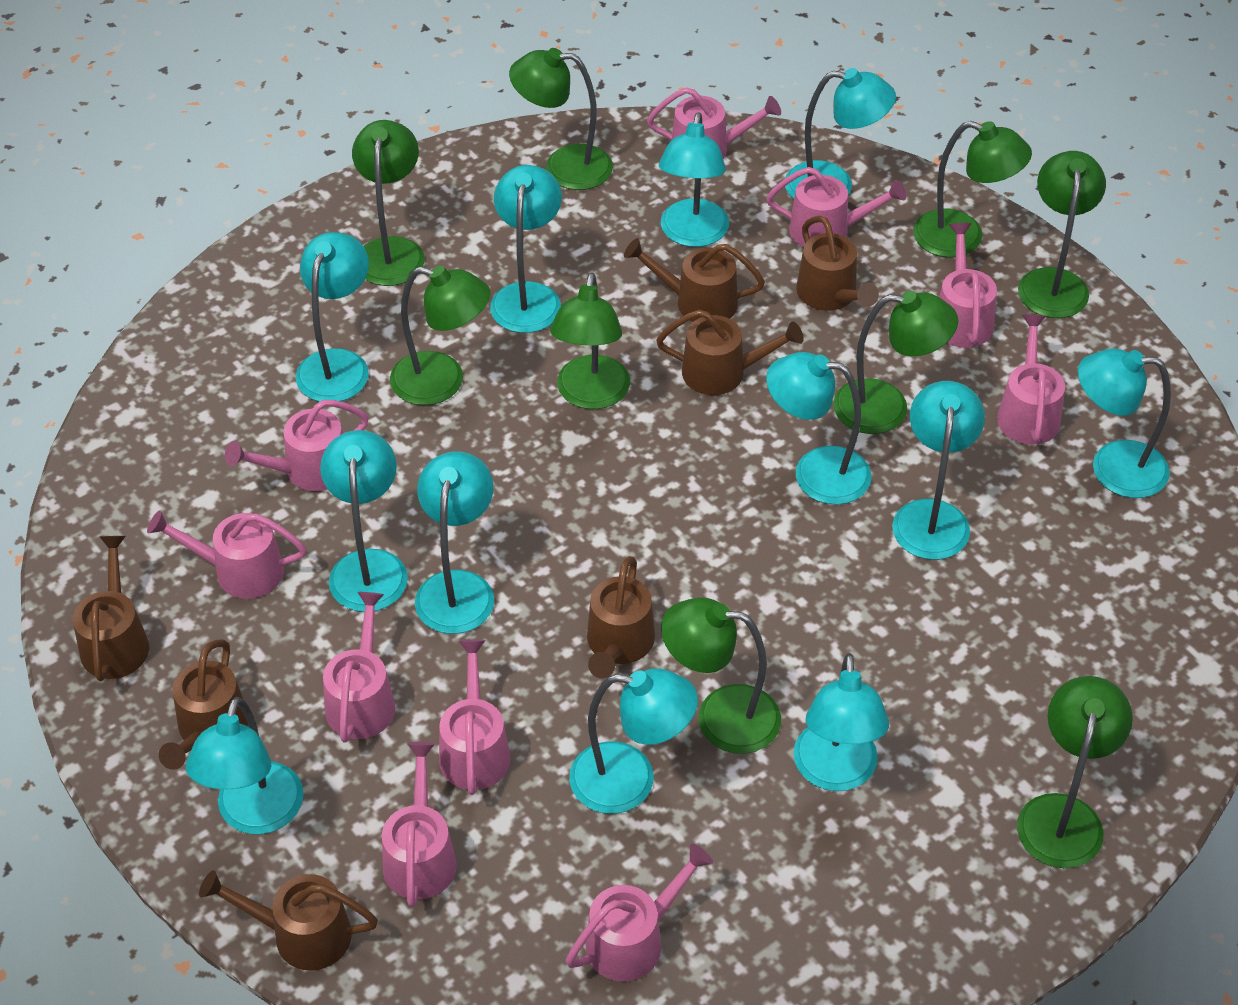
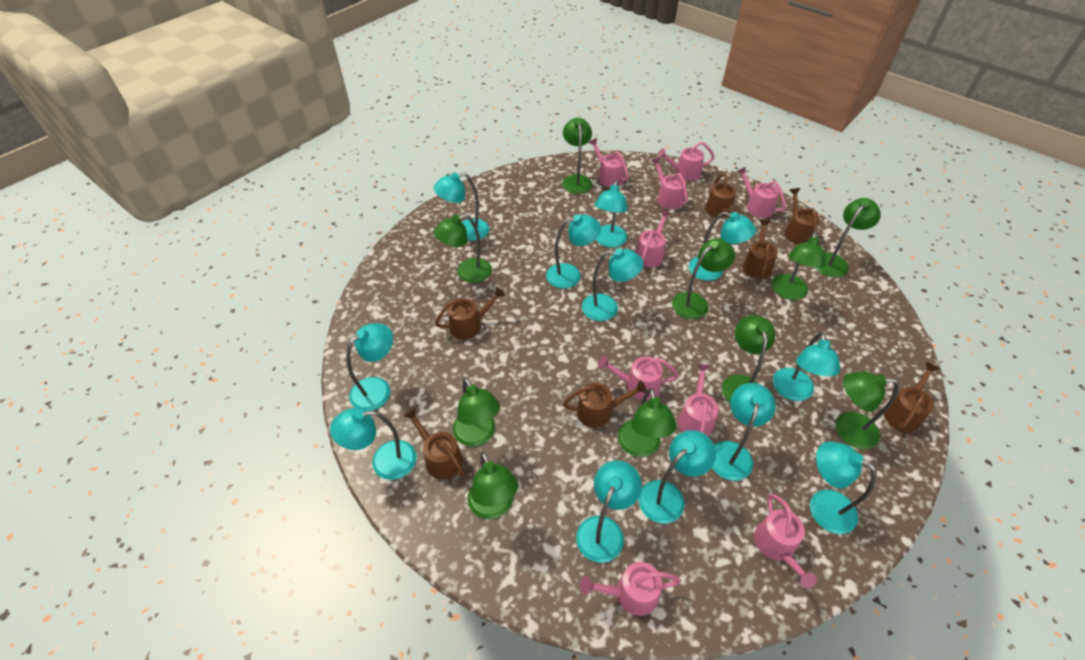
green lamp: [352,120,425,286] [390,266,490,405] [509,48,613,190] [550,273,630,409] [661,598,781,754] [833,291,958,434] [913,121,1032,257] [1017,676,1133,868] [1018,151,1106,318] = 9 -> [433,214,492,283] [453,378,500,447] [468,451,518,519] [562,118,592,194] [618,388,677,457] [672,238,735,319] [722,315,775,403] [772,232,826,300] [815,198,881,277] [836,372,899,449] = 10
pink watering can: [147,511,306,599] [225,400,369,491] [323,592,395,743] [382,742,457,907] [439,640,511,795] [566,844,713,982] [647,88,781,159] [766,167,906,247] [939,223,997,348] [997,315,1065,445] = 10 -> [580,562,681,616] [588,138,629,187] [598,356,679,400] [636,210,671,268] [651,157,688,209] [657,142,714,181] [678,364,719,436] [736,167,786,218] [754,494,817,588] = 9

